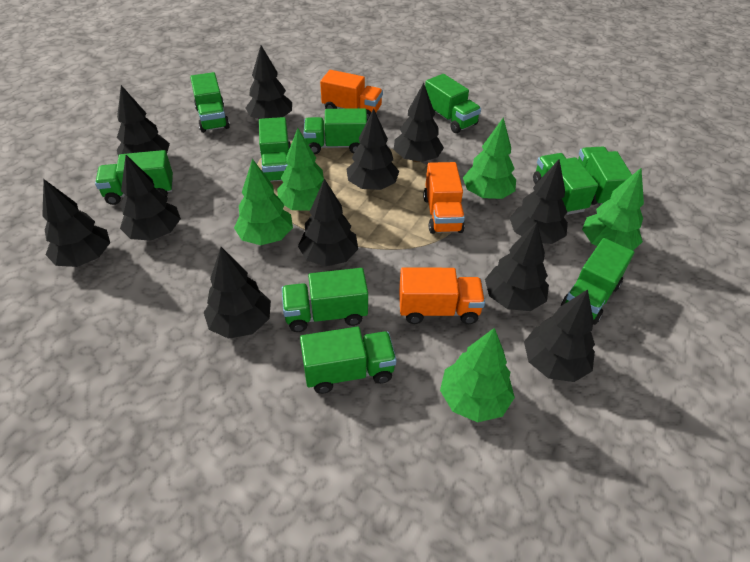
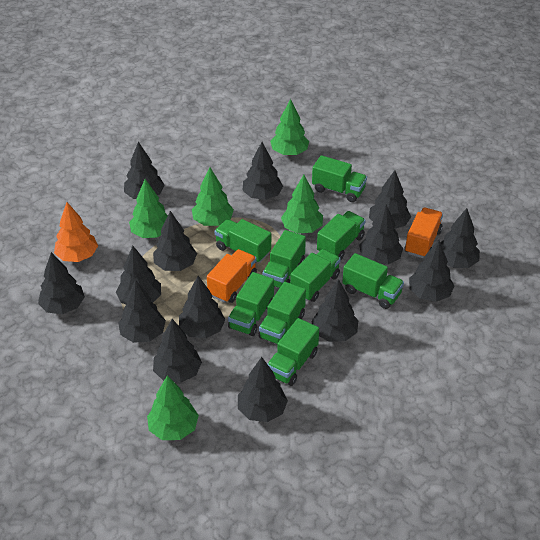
black tree: [42,179,110,267] [117,85,170,157] [120,155,181,241] [204,247,271,339] [246,46,292,119] [298,179,358,267] [346,109,399,190] [394,83,444,162] [485,222,549,311] [510,160,568,244] [524,289,595,382] = 11 -> [38,252,85,314] [116,246,161,305] [118,280,166,343] [124,142,165,199] [153,211,197,271] [153,319,202,383] [179,276,226,338] [238,357,288,422] [243,142,283,200] [311,279,358,342] [359,204,403,265] [369,170,411,229] [409,240,454,302] [441,208,480,268] = 14
green truck: [95,150,173,205] [190,72,230,133] [259,117,291,182] [282,268,368,332] [300,327,397,394] [304,108,367,154] [425,74,481,133] [533,153,598,215] [561,238,634,325] [578,147,632,206] = 10 -> [215,219,271,263] [228,272,274,336] [259,282,306,344] [263,230,306,288] [268,318,319,386] [290,249,341,302] [312,155,367,202] [317,211,366,259] [342,253,404,309] = 9
orange tree: none = 0 -> [54,202,98,262] = 1
orange truck: [320,70,383,120] [399,267,485,324] [423,162,465,234] = 3 -> [207,249,257,303] [405,207,443,258] = 2

